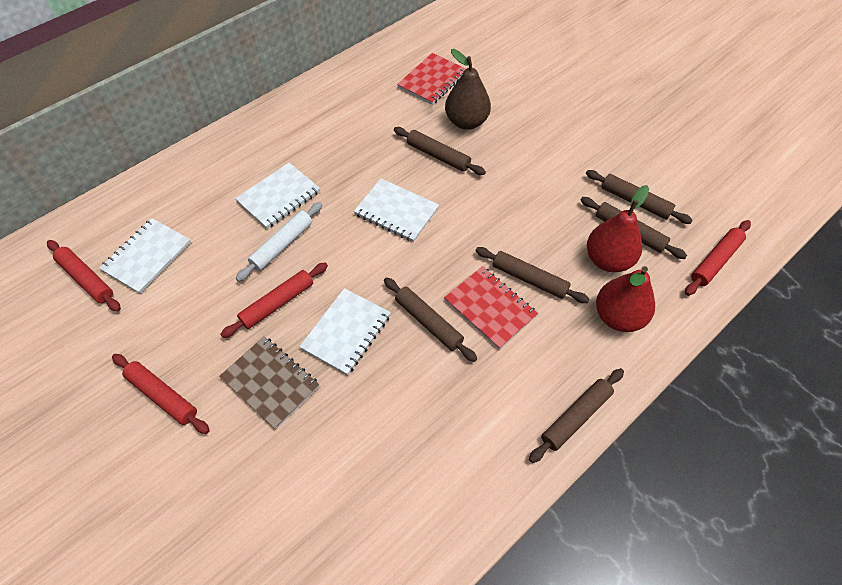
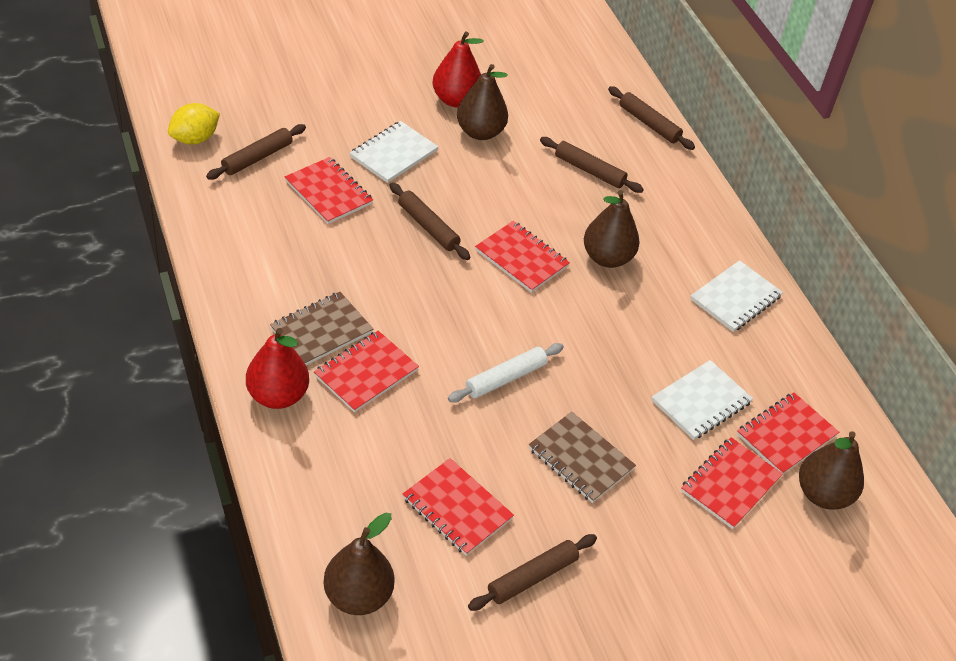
brown notebook: [219,336,320,429] = 1 -> [270,292,373,365] [529,412,636,503] = 2
brown pear: [445,49,491,130] = 1 -> [324,512,394,615] [457,64,508,140] [584,190,640,268] [799,431,864,510] = 4
brown rolling pin: [384,277,477,362] [394,127,486,175] [475,247,590,303] [529,368,624,463] [581,197,687,259] [586,170,693,224] = 6 -> [206,124,306,180] [389,183,470,260] [468,534,597,611] [540,137,644,193] [608,86,695,150] = 5
red notebook: [397,53,466,105] [444,266,538,349] = 2 -> [285,157,373,224] [314,331,419,413] [403,458,514,556] [475,221,570,293] [681,437,783,529] [737,392,839,474] = 6
red rolling pin: [47,240,121,311] [112,354,210,434] [220,262,328,338] [685,220,751,296] = 4 -> none = 0
white notebook: [99,218,191,294] [235,163,320,229] [299,288,391,375] [354,178,439,242] = 4 -> [350,121,439,183] [651,360,753,440] [690,260,783,332] = 3
yellow lemon: none = 0 -> [168,103,220,144] = 1

